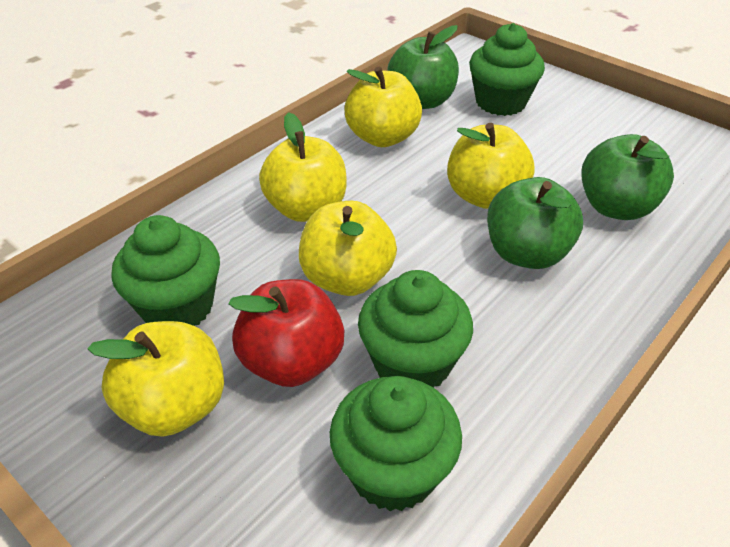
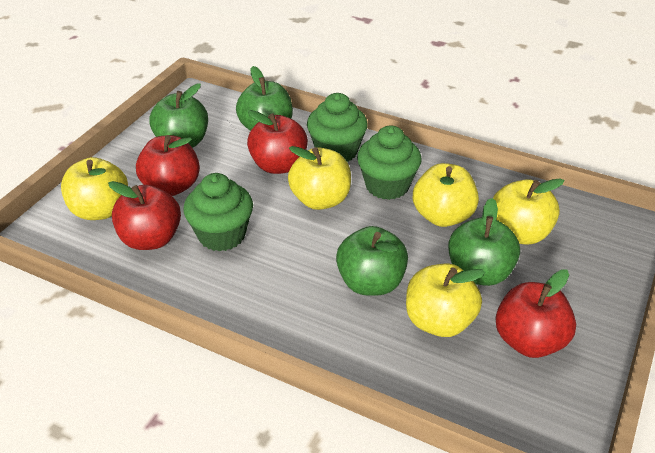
green apple: [387,25,459,109] [487,177,583,269] [581,134,674,220] = 3 -> [150,84,208,148] [236,66,293,131] [336,226,408,296] [448,198,520,286] = 4
green cupcake: [112,215,220,326] [330,376,462,511] [358,270,473,388] [469,23,545,116] = 4 -> [183,173,253,251] [307,93,368,162] [357,125,422,200] = 3
red apple: [228,279,345,387] = 1 -> [108,181,181,250] [136,135,200,196] [247,110,308,174] [495,270,576,358] = 4

